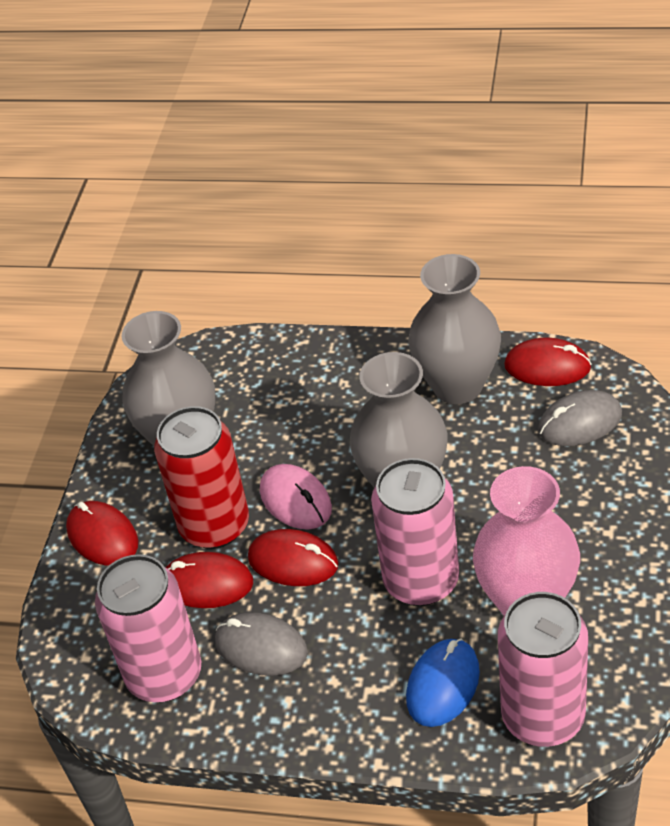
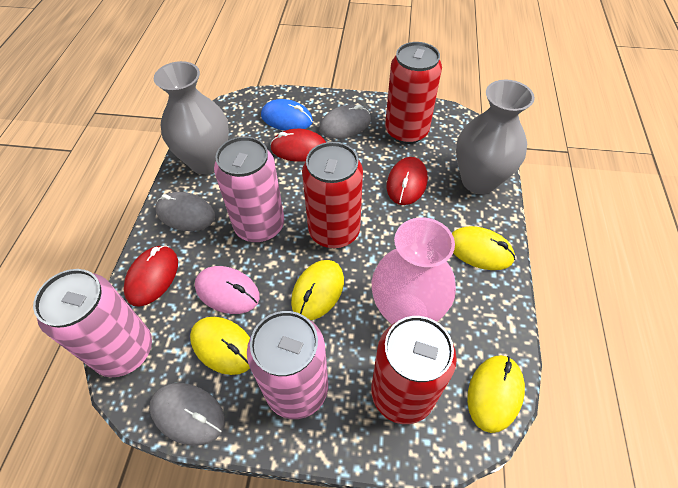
grey mouse: [215,612,308,676] [538,390,622,446] = 2 -> [149,383,225,446] [156,192,215,231] [319,104,371,139] = 3
grey vase: [121,311,215,446] [350,352,448,488] [408,254,501,404] = 3 -> [154,61,229,174] [456,80,535,194] = 2
red can: [154,406,249,549] = 1 -> [302,142,363,248] [371,316,457,424] [385,42,442,144] = 3
red mouse: [66,501,138,566] [166,552,253,608] [248,529,339,586] [504,338,592,386] = 4 -> [124,245,178,307] [270,129,326,162] [387,157,428,205] = 3
yellow mouse: none = 0 -> [190,317,250,375] [291,260,344,320] [452,226,515,270] [467,355,525,433] = 4

